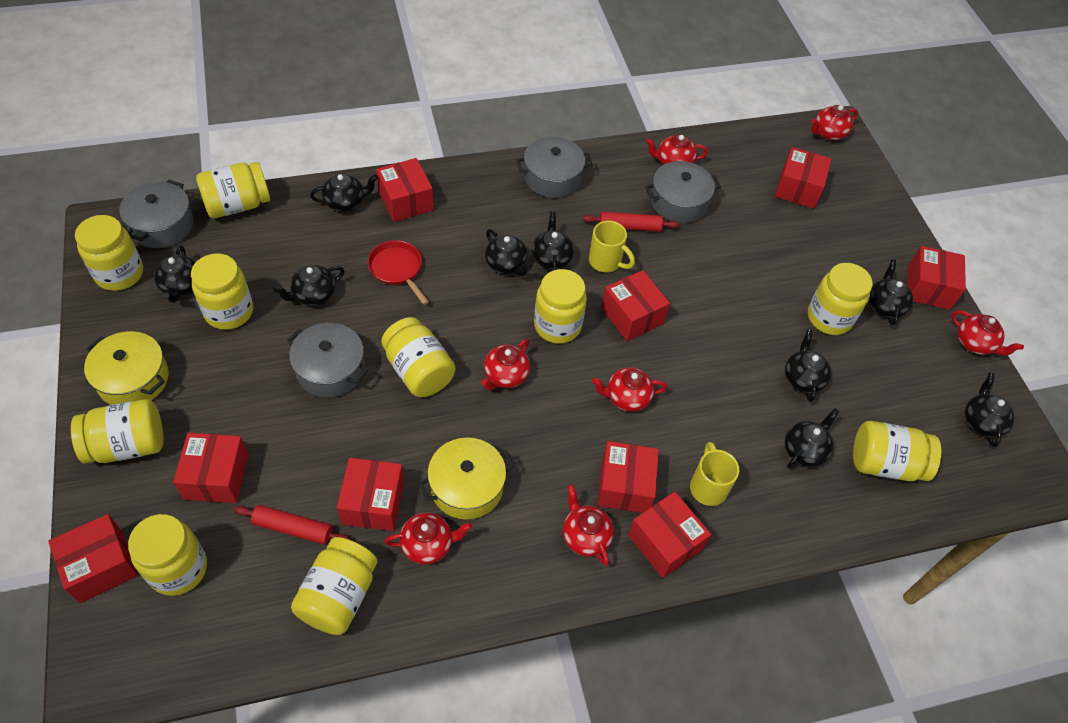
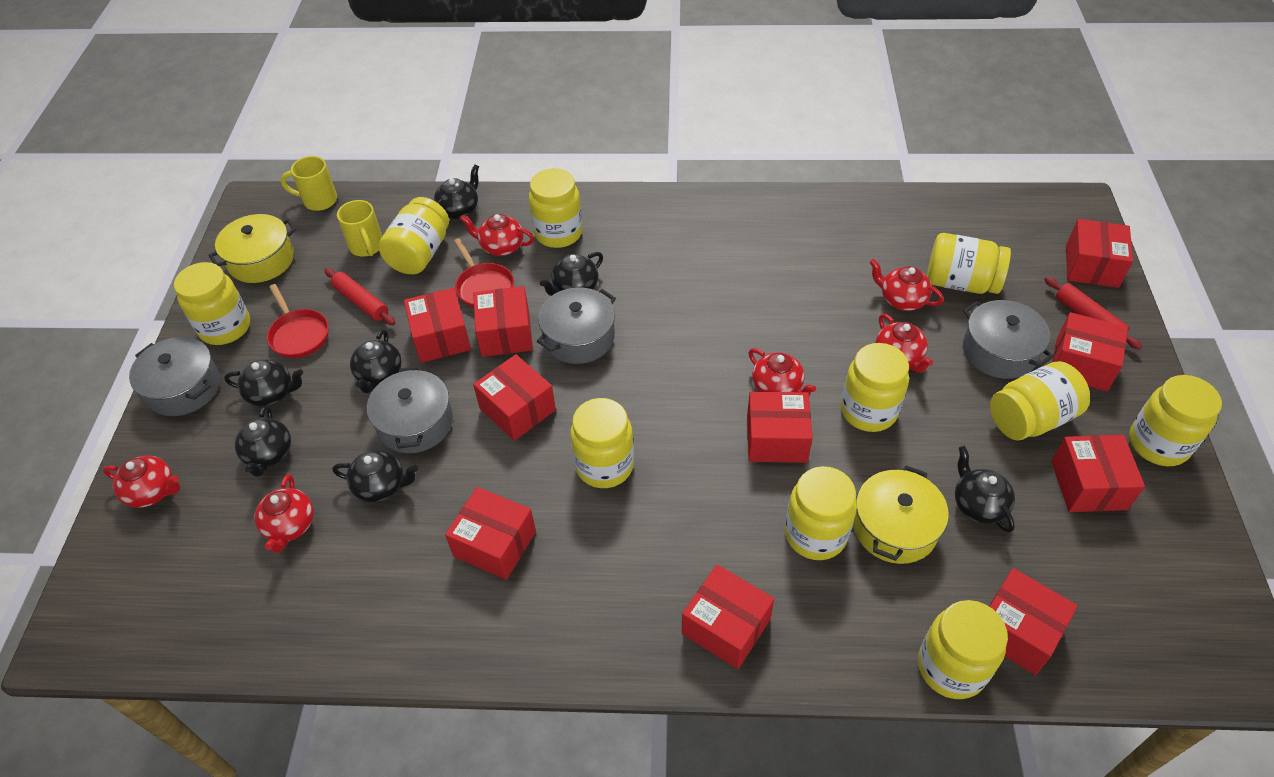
black teapot: [154,245,196,303] [273,265,345,306] [310,173,378,212] [485,229,531,276] [532,212,574,271] [785,330,831,402] [785,408,839,468] [869,260,913,325] [965,373,1015,447] = 9 -> [224,360,303,407] [235,405,291,477] [332,450,418,502] [350,329,402,393] [434,165,479,219] [540,252,603,296] [955,446,1015,533] = 7
red box: [48,514,138,603] [173,433,249,503] [337,458,404,531] [376,158,434,222] [597,441,659,513] [601,270,670,341] [628,492,711,578] [775,147,832,208] [907,246,966,310] = 9 -> [404,288,471,363] [445,487,536,580] [473,286,533,357] [473,354,556,441] [682,565,774,669] [747,392,813,463] [989,568,1078,675] [1051,435,1145,512] [1052,312,1128,391] [1066,219,1133,288] = 10
red pan: [367,240,429,305] = 1 -> [267,284,329,358] [454,238,514,308] = 2
red teapot: [385,513,472,564] [481,339,530,390] [563,485,614,566] [592,367,667,412] [646,134,708,165] [811,105,858,140] [951,310,1024,355] = 7 -> [103,456,180,508] [254,474,314,553] [460,214,534,256] [749,348,816,396] [869,259,944,311] [876,314,933,373] = 6

